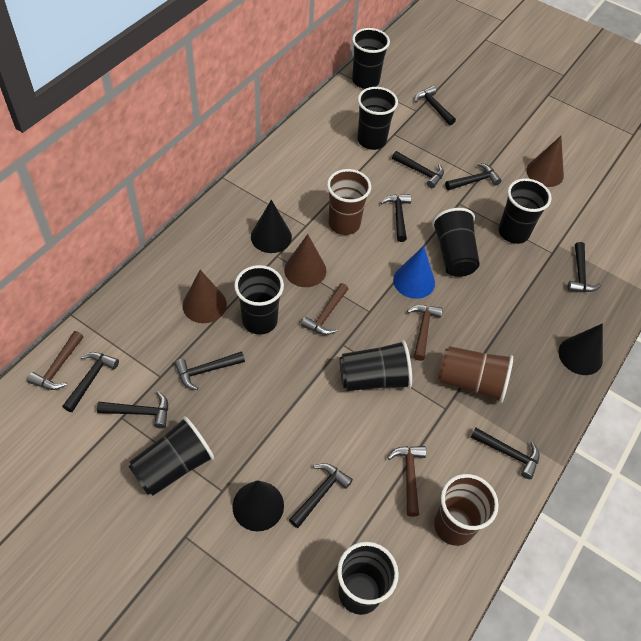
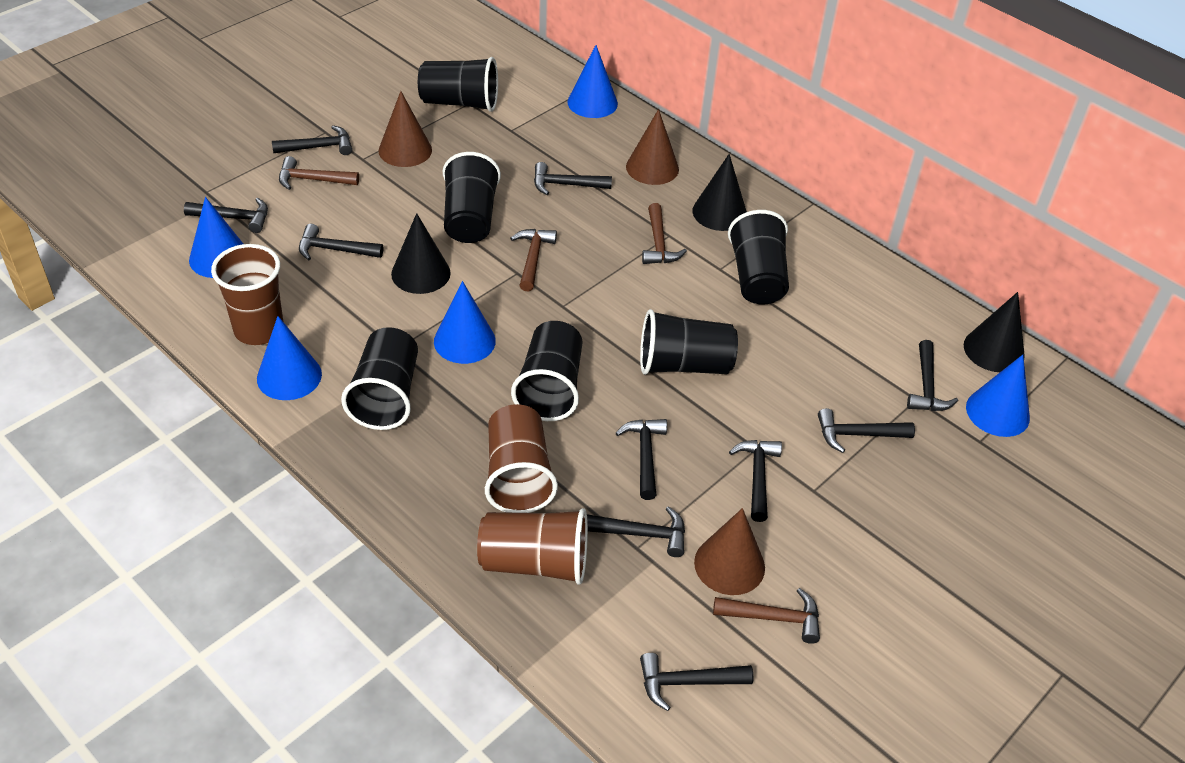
black cup: [128,416,214,496] [234,265,284,335] [337,542,399,615] [339,340,412,391] [352,28,390,89] [357,87,398,150] [432,208,480,277] [498,178,552,244] = 8 -> [341,327,418,430] [418,57,498,112] [443,152,501,243] [511,321,583,421] [640,309,738,375] [728,210,789,305] = 6
blue cone: [393,246,435,299] = 1 -> [189,197,243,278] [257,316,322,400] [434,281,496,364] [568,45,618,118] [966,355,1030,437] = 5

